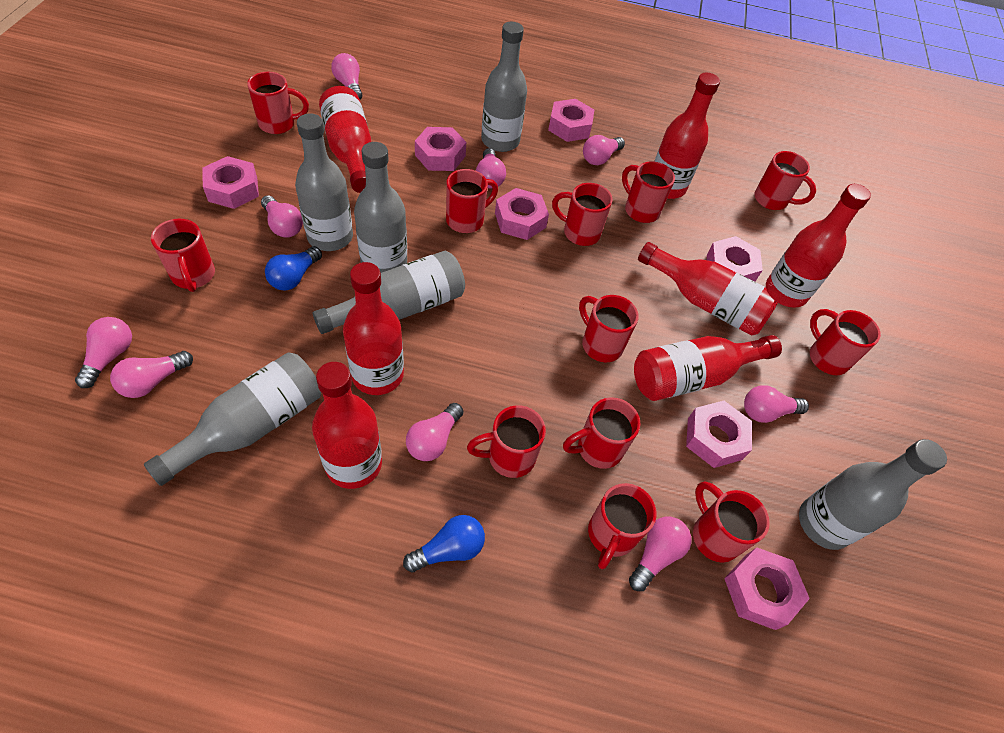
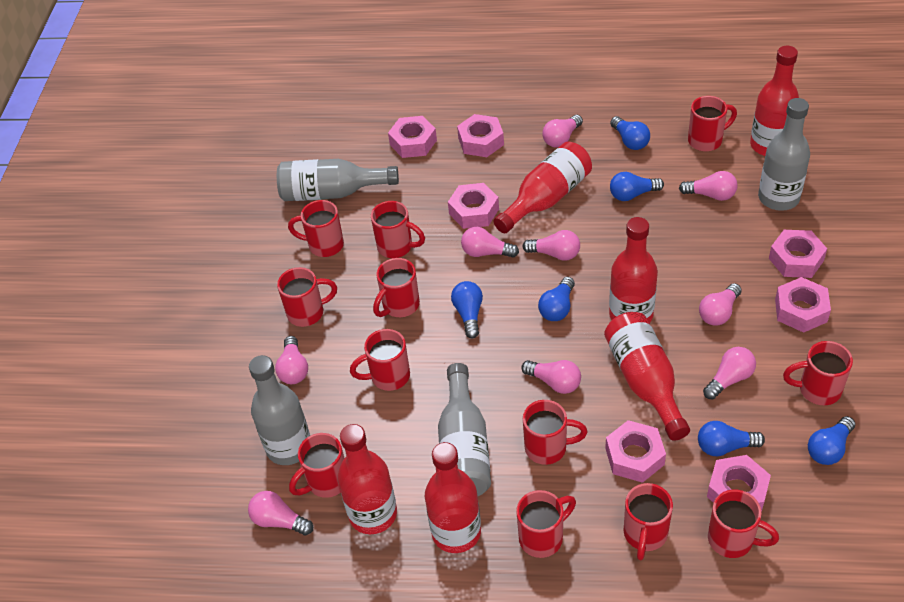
blue light bulb: [265,246,322,290] [403,515,485,573] = 2 -> [451,281,483,338] [538,277,575,321] [610,116,650,150] [610,172,664,201] [698,421,765,456] [808,416,855,465] = 6
grey bottle: [144,352,321,486] [295,113,353,251] [313,251,465,334] [354,142,407,273] [481,22,527,152] [799,439,947,550] = 6 -> [249,355,310,465] [277,159,399,201] [438,363,491,496] [758,98,810,211] = 4
red bottle: [312,362,382,489] [319,86,371,193] [343,262,404,395] [634,335,782,401] [638,242,779,336] [654,73,720,199] [766,184,871,308] = 7 -> [338,424,397,534] [425,442,481,553] [494,142,592,233] [604,312,690,441] [609,217,658,323] [750,46,799,156] = 6

